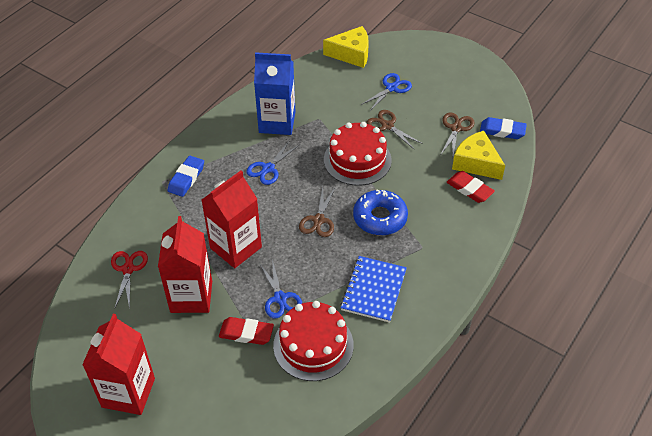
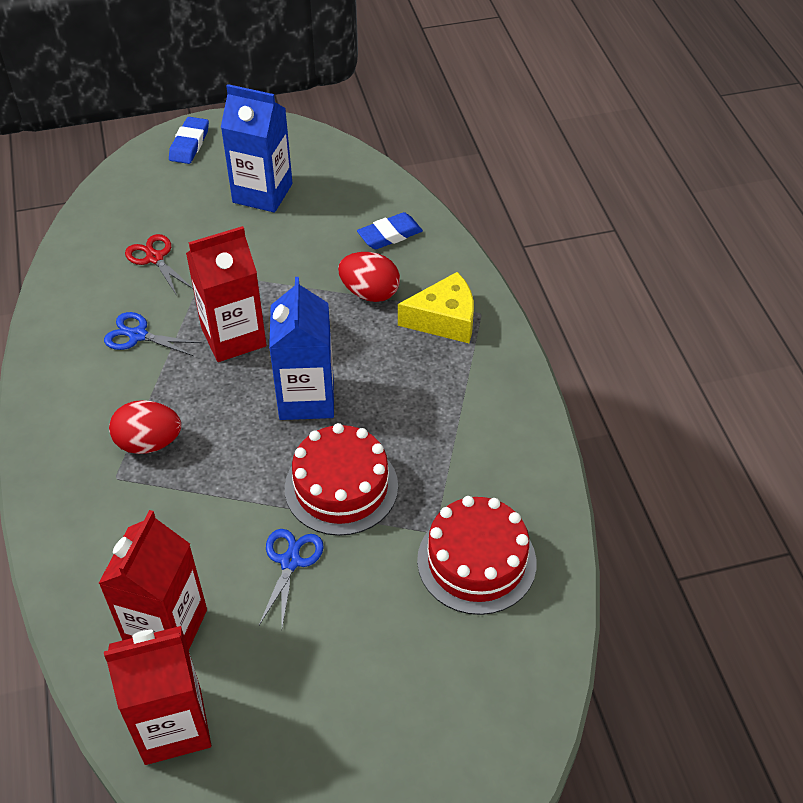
blue carton: [254,52,295,135] = 1 -> [221,84,293,213] [269,277,334,420] = 2
blue donut: [353,189,408,235] = 1 -> none = 0
blue notebook: [340,256,407,323] = 1 -> none = 0
blue scissors: [246,140,299,185] [259,259,302,319] [361,73,412,111] = 3 -> [104,312,202,356] [259,529,324,627] = 2
brown scissors: [299,187,335,237] [366,110,423,150] [441,112,475,155] = 3 -> none = 0
red egg: none = 0 -> [109,400,181,454] [338,252,400,302] = 2
red eraser: [219,317,274,345] [447,171,495,203] = 2 -> none = 0
yellow cheese: [323,26,369,68] [452,131,505,180] = 2 -> [398,272,474,343] = 1

